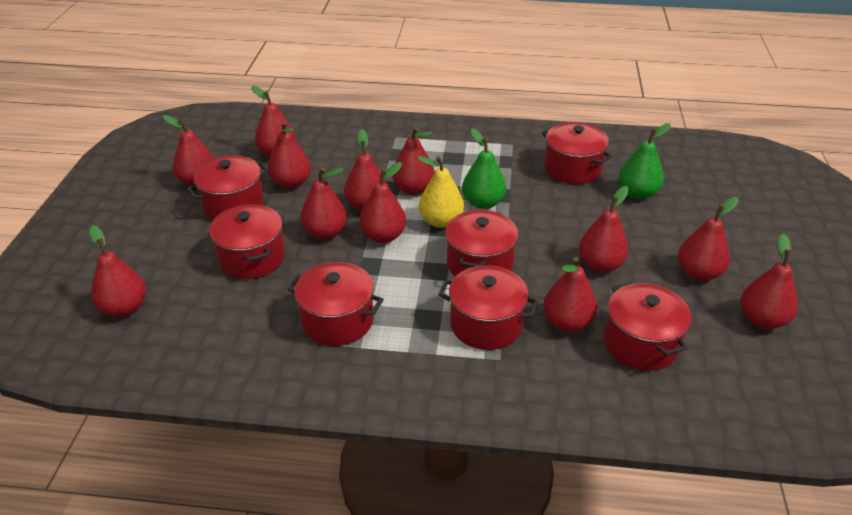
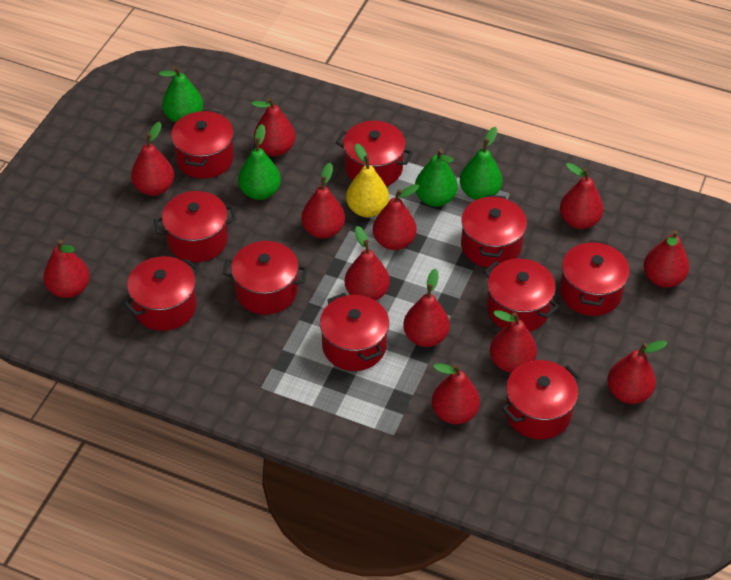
green pear: [462,128,506,209] [619,123,671,199] = 2 -> [159,66,203,122] [238,124,281,200] [415,149,458,207] [460,127,502,200] = 4
red pot: [186,155,269,220] [209,204,285,279] [287,262,384,346] [438,265,538,350] [446,210,518,277] [542,122,613,184] [604,282,692,371] = 7 -> [124,256,200,331] [154,191,236,262] [171,110,234,179] [223,241,308,315] [320,293,389,371] [336,121,413,186] [461,195,527,268] [484,258,559,332] [502,360,581,439] [560,240,630,316] = 10

